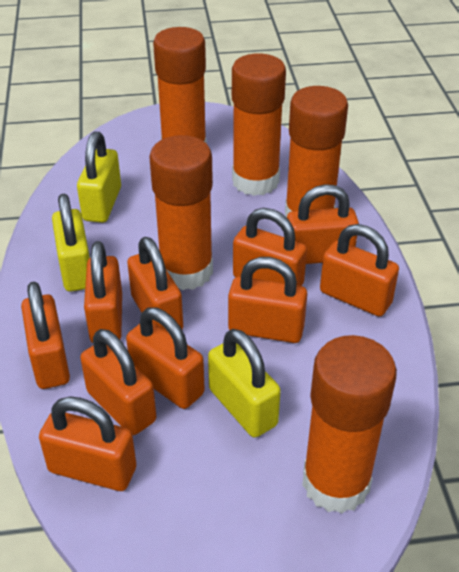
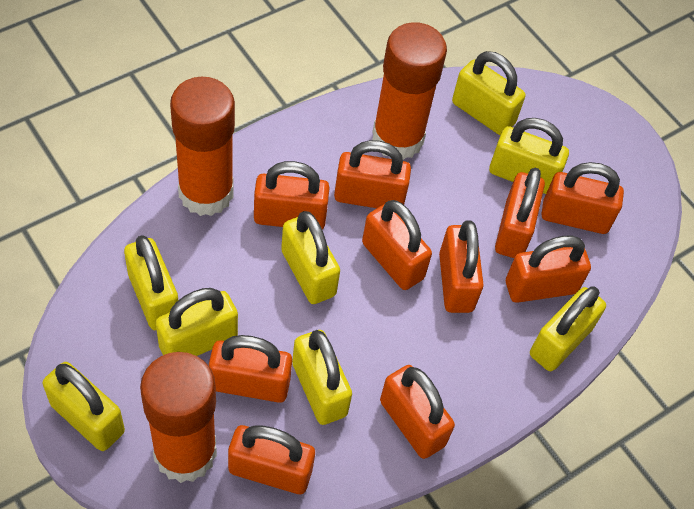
orange glue stick: [149,135,213,290] [153,27,207,144] [232,53,286,196] [285,86,348,218] [302,335,397,514] = 5 -> [140,352,217,483] [170,77,235,216] [372,22,447,160] = 3
yellow padlock: [52,194,90,292] [77,132,121,223] [208,329,281,438] = 3 -> [43,362,125,451] [124,235,178,330] [156,288,238,356] [281,211,340,304] [292,330,352,425] [452,51,526,135] [489,118,569,194] [530,286,606,371] = 8

